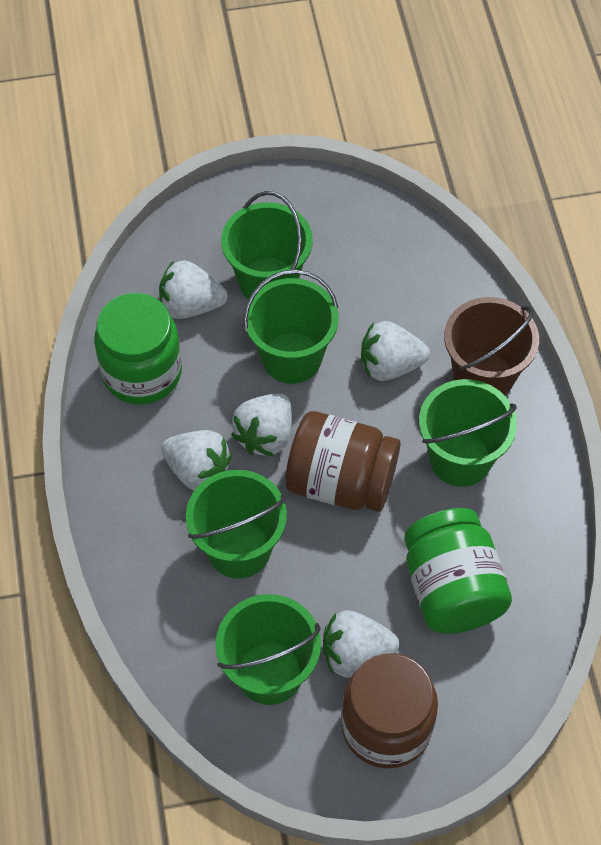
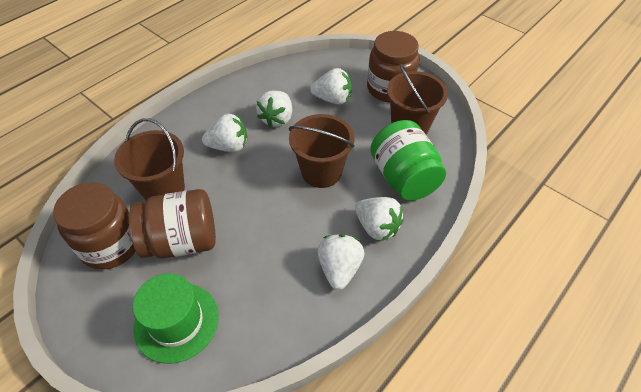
brown bucket: [444,297,539,396] = 1 -> [114,118,185,200] [289,114,355,188] [387,64,448,134] = 3
brown jar: [285,411,400,512] [341,653,438,768] = 2 -> [53,182,135,270] [129,189,216,259] [367,31,419,103] = 3
green bucket: [186,470,287,579] [216,594,321,705] [221,191,313,300] [243,269,338,384] [419,379,517,487] = 5 -> none = 0
green hat: none = 0 -> [133,273,219,364] = 1
green jar: [94,293,182,405] [404,508,512,634] = 2 -> [370,120,446,201] = 1

